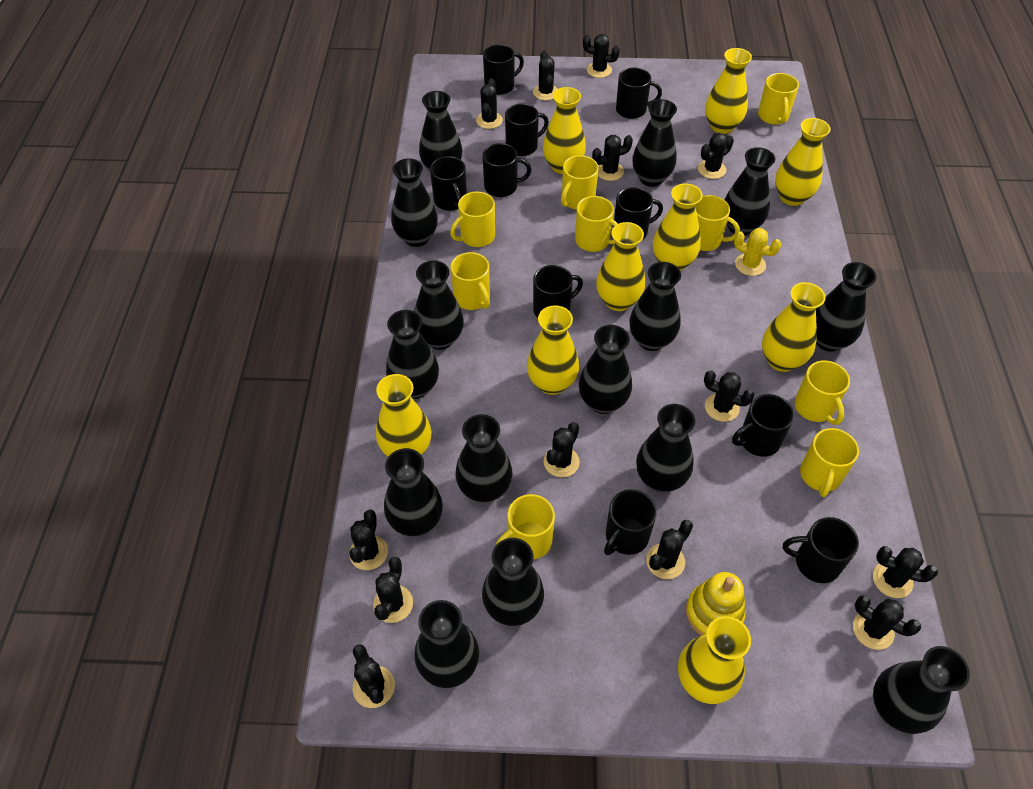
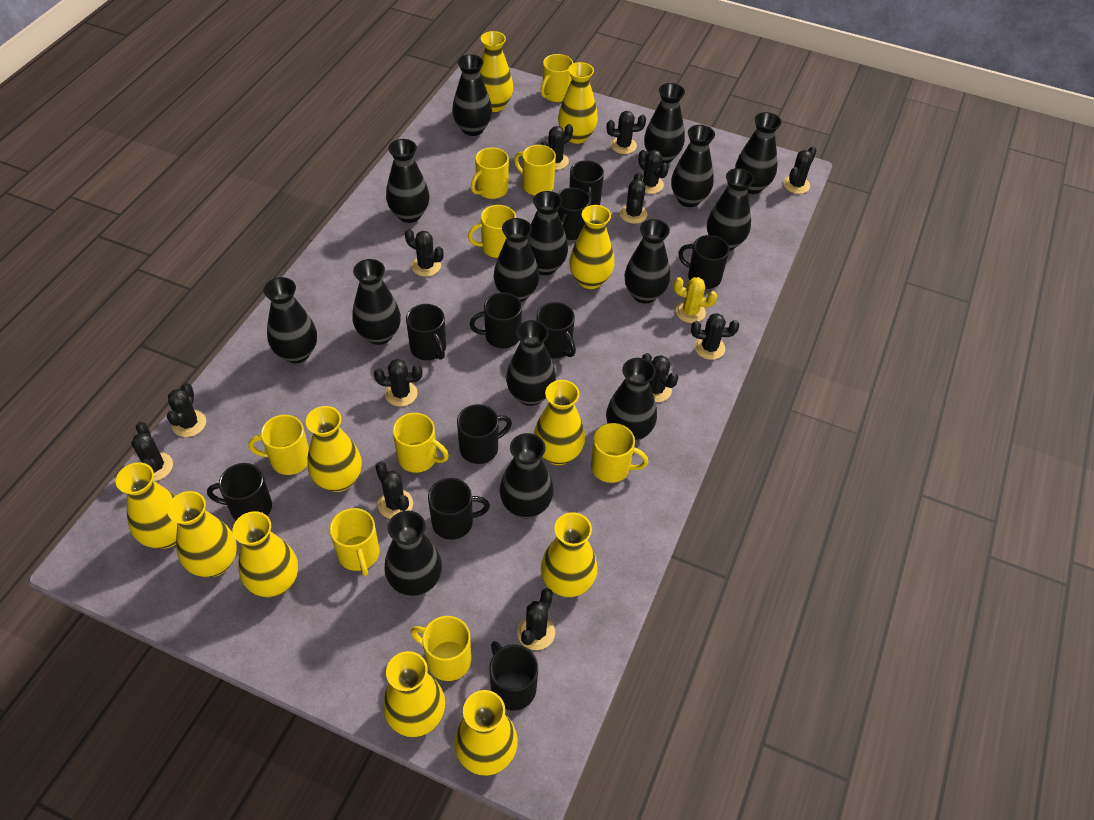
yellow stacking toy: [686,572,746,635] = 1 -> none = 0
yellow vase: [376,374,432,457] [527,305,579,395] [543,87,586,174] [596,222,645,311] [653,184,703,271] [678,616,751,704] [705,48,752,134] [762,282,826,372] [775,118,830,206] = 9 -> [116,462,177,549] [167,491,237,577] [233,511,298,597] [306,406,362,492] [383,651,445,737] [454,690,518,776] [480,31,513,112] [534,380,585,465] [541,512,597,598] [558,62,598,144] [569,205,614,289] = 11

